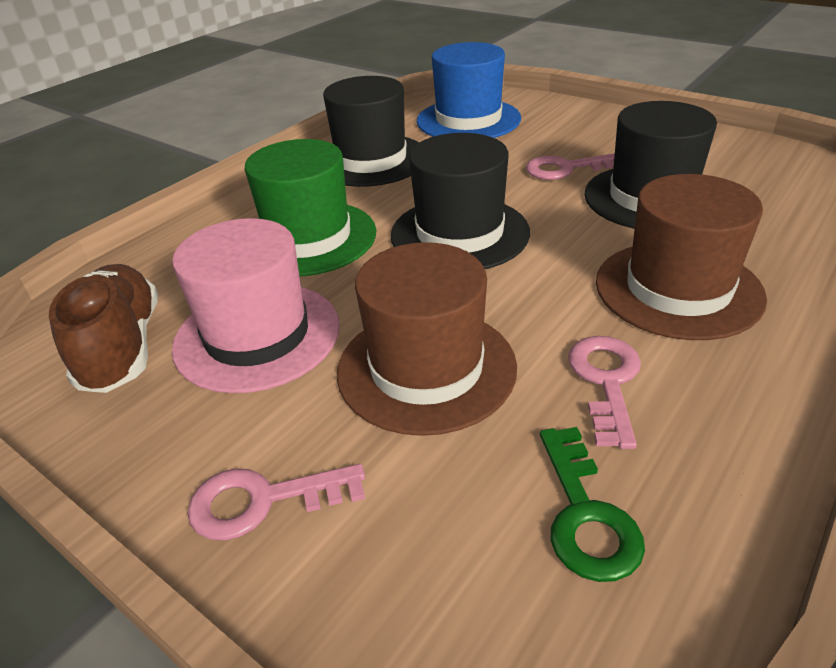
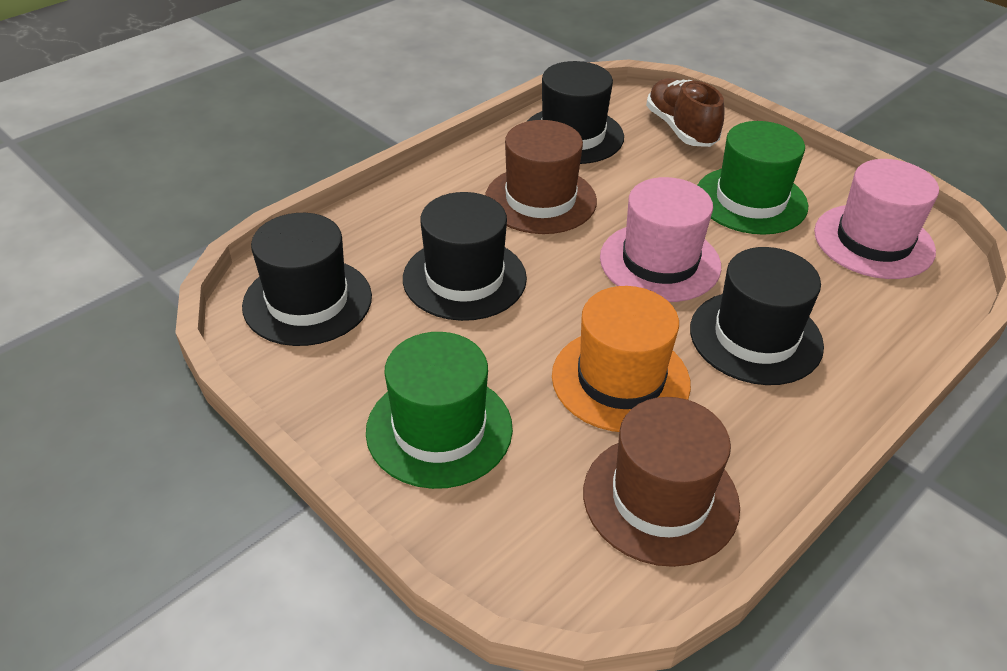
black hat: [323,76,419,187] [391,133,530,269] [584,101,717,229] = 3 -> [242,213,372,346] [403,192,527,321] [526,61,624,164] [690,247,824,385] = 4
blue hat: [417,42,521,138] = 1 -> none = 0
green hat: [245,139,376,276] = 1 -> [366,332,513,489] [698,121,808,235] = 2
green key: [540,427,645,582] = 1 -> none = 0
orange hat: none = 0 -> [552,286,691,432] = 1
pink hat: [172,218,340,393] = 1 -> [600,177,721,302] [814,159,939,279] = 2
pink key: [187,464,365,541] [526,153,615,180] [568,336,641,449] = 3 -> none = 0

